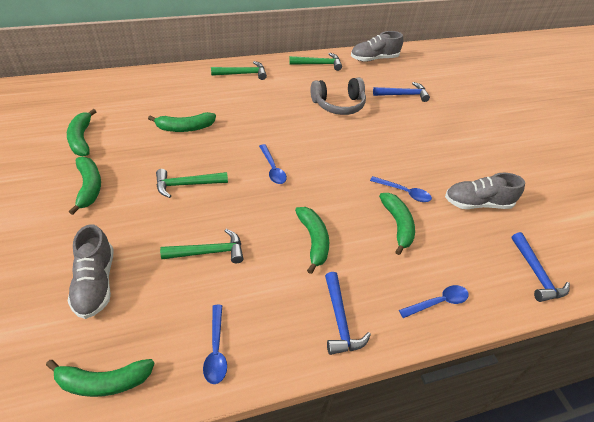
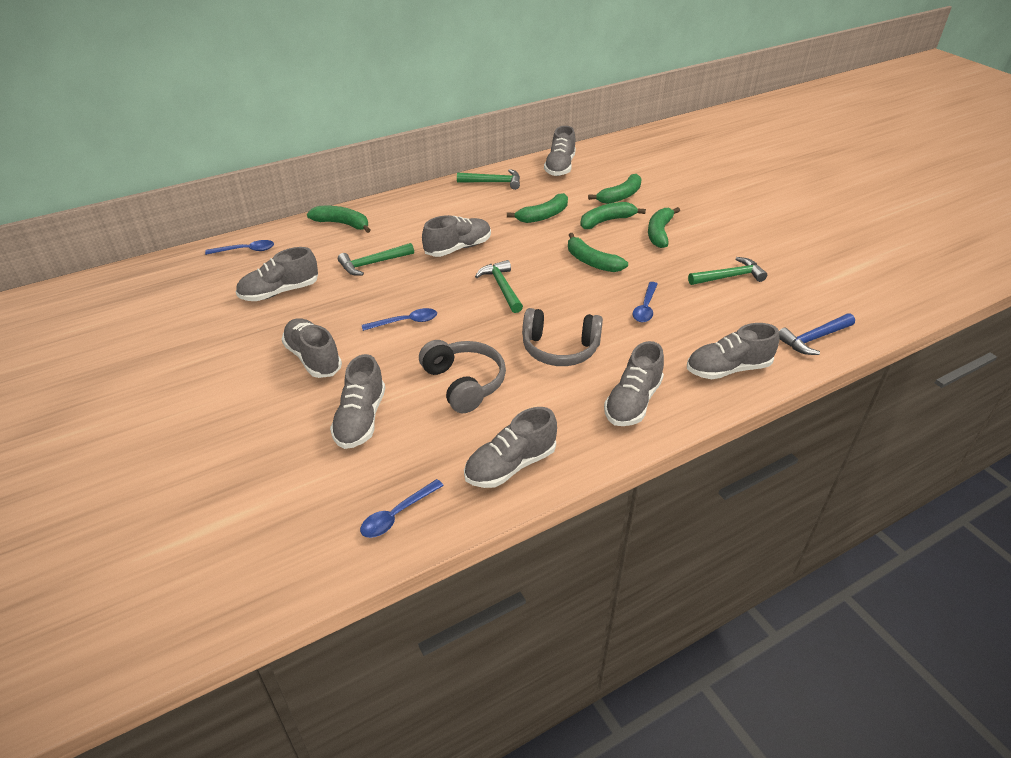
blue hammer: [325,272,371,355] [373,82,430,102] [512,232,570,302] = 3 -> [779,313,855,355] = 1
grey headphones: [310,77,366,115] = 1 -> [419,340,506,413] [522,308,603,366] = 2
grey shoe: [68,224,114,319] [351,31,403,62] [445,172,525,209] = 3 -> [236,247,318,301] [282,318,342,378] [330,354,385,449] [422,215,491,257] [464,407,557,488] [544,126,576,176] [604,341,664,426] [687,323,779,379] = 8

